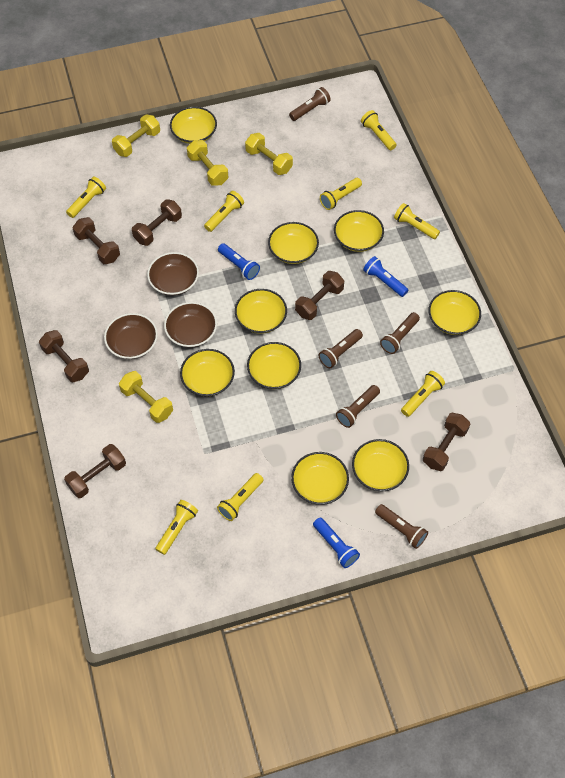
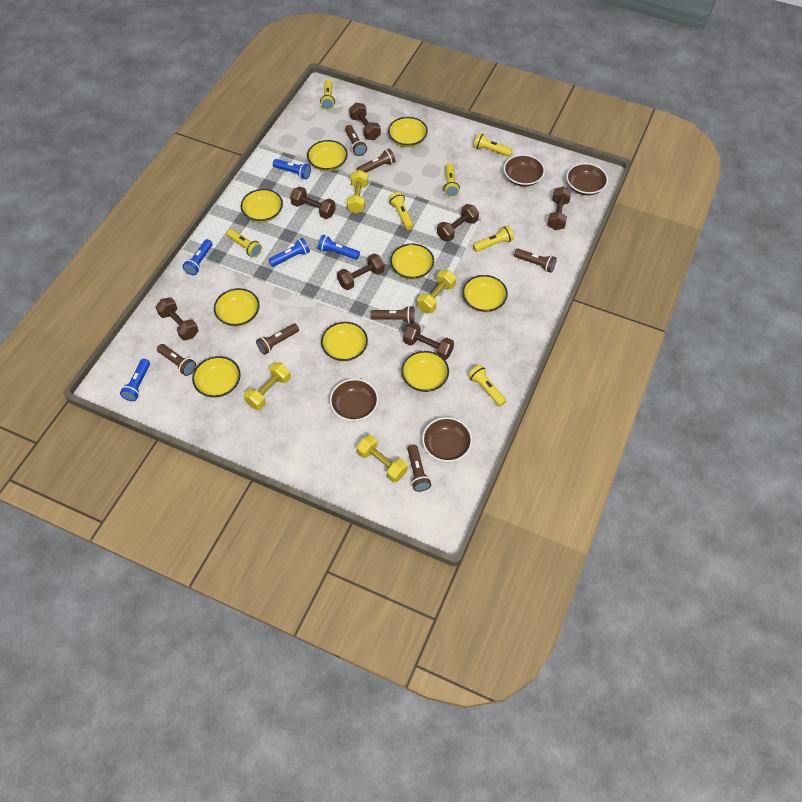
blue flashlight: [218,244,260,280] [313,517,360,568] [363,256,408,297] = 3 -> [120,359,150,401] [182,239,212,275] [268,238,310,267] [273,159,311,179] [318,235,360,259] = 5
brown bowl: [104,313,158,359] [147,252,199,296] [164,302,217,347] = 3 -> [330,379,379,421] [422,417,472,462] [504,154,545,187] [567,163,608,195] = 4
brown dumbbell: [39,330,89,382] [64,444,126,498] [73,217,120,264] [132,199,182,246] [295,271,344,320] [423,413,470,471] = 6 -> [155,297,199,340] [290,186,336,219] [337,254,385,290] [349,103,381,140] [403,323,454,360] [437,204,479,242] [547,186,571,230] = 7
brown flashlight: [289,87,331,121] [318,329,363,368] [336,385,380,428] [375,504,428,549] [380,312,420,354] = 5 -> [157,344,196,376] [256,324,299,355] [345,125,367,156] [357,149,395,172] [371,306,415,324] [407,445,431,492] [514,249,557,273] = 7
yellow flashlight: [66,176,106,218] [156,500,198,555] [204,191,244,232] [217,473,263,521] [320,178,362,210] [361,110,396,150] [394,203,440,239] [401,371,445,417] = 8 -> [227,229,262,258] [320,80,335,110] [389,192,414,230] [444,163,460,197] [468,365,506,406] [473,226,514,252] [474,133,513,157] = 7

